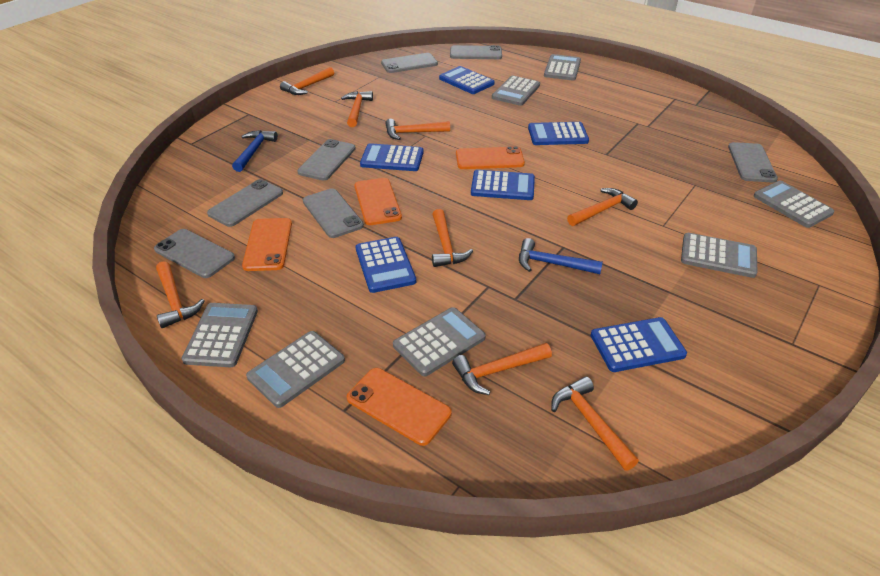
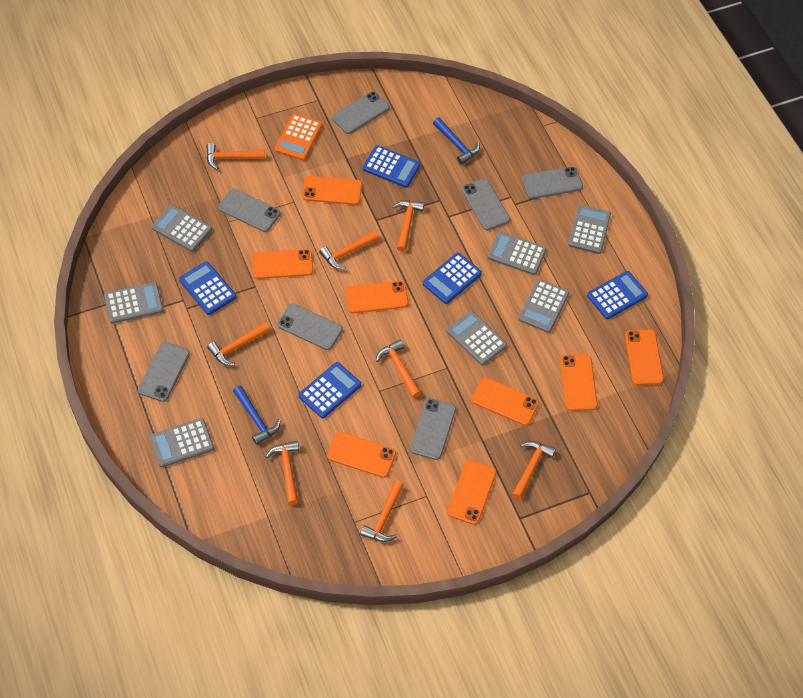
blue calculator: [356,237,416,293] [360,143,424,171] [439,66,494,94] [471,170,535,200] [528,122,589,145] [591,317,687,372] = 6 -> [179,261,236,315] [299,362,361,418] [363,145,421,188] [423,253,482,304] [587,271,648,319] = 5
orange calculator: none = 0 -> [275,114,323,161] = 1
orange phone: [242,218,292,271] [347,368,451,446] [354,178,402,225] [456,146,525,169] = 4 -> [252,249,313,279] [302,176,362,205] [327,432,396,478] [345,281,409,313] [447,460,497,525] [472,378,539,426] [560,354,598,411] [625,330,664,385] = 8

